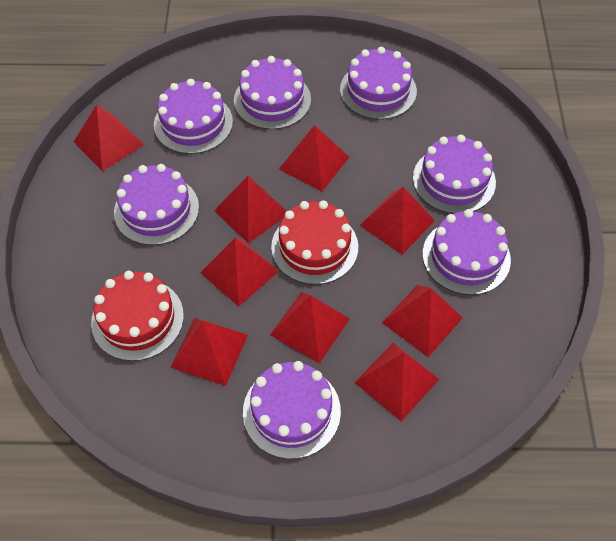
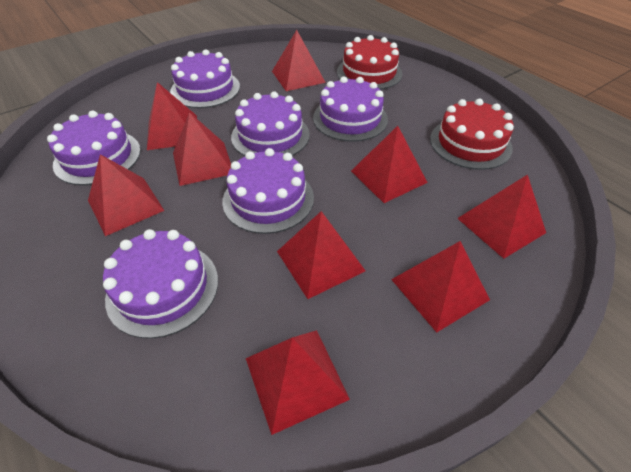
purple cake: [114,164,199,245] [154,79,233,154] [234,56,311,130] [243,361,341,459] [340,47,417,120] [413,135,496,214] [423,209,511,295] = 7 -> [47,110,141,185] [103,229,218,339] [170,49,240,108] [222,148,314,234] [231,91,310,156] [313,77,388,142] = 6

